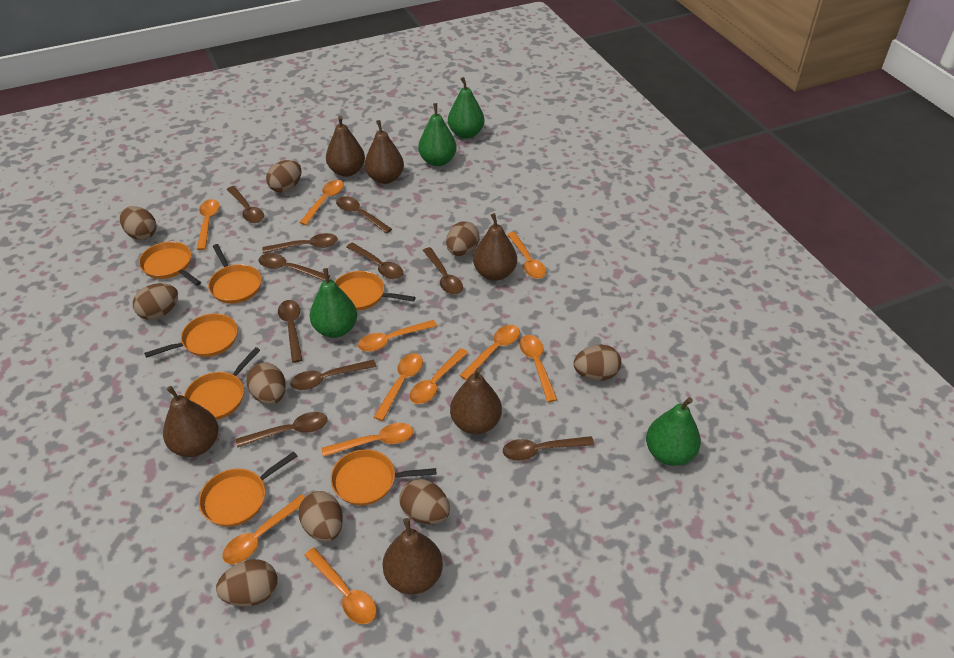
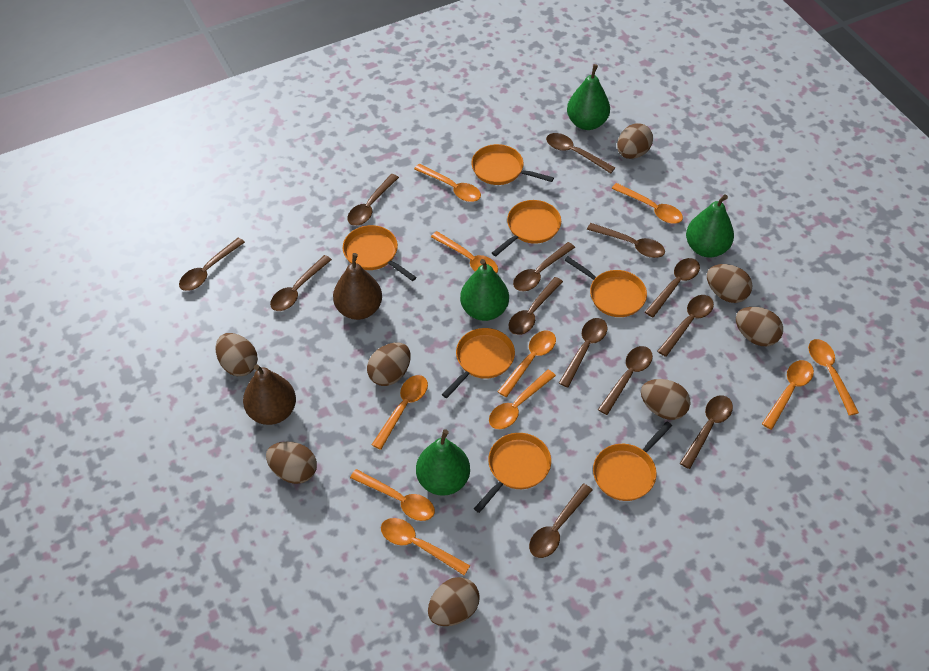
brown egg: [120,206,157,240] [133,283,178,320] [216,559,277,607] [247,363,286,405] [266,160,302,193] [298,491,343,542] [399,479,450,524] [446,221,480,256] [573,345,621,381] = 9 -> [216,333,258,376] [266,442,317,484] [367,343,411,386] [428,577,480,626] [617,123,653,159] [641,379,690,420] [707,264,752,303] [736,307,783,346] = 8
brown pear: [163,386,218,457] [326,116,365,177] [365,120,404,184] [383,518,443,594] [450,367,502,434] [473,213,517,281] = 6 -> [243,364,296,425] [333,253,382,320] = 2
brown spoon: [227,186,264,223] [236,412,327,448] [258,253,330,281] [263,233,338,253] [278,300,302,363] [290,360,376,390] [336,196,392,234] [346,243,403,279] [423,247,463,295] [503,436,594,461] = 10 -> [179,237,245,291] [270,255,332,311] [347,174,399,226] [509,277,563,335] [513,242,575,292] [529,484,593,558] [546,133,615,173] [559,318,608,388] [587,223,665,258] [598,346,653,415] [645,258,700,317] [658,295,714,357] [680,395,733,469] = 13
orange spoon: [197,199,220,250] [222,494,305,564] [299,180,344,225] [304,548,377,624] [321,423,413,457] [358,320,437,352] [374,353,423,421] [410,348,468,404] [459,325,520,381] [507,232,546,279] [519,335,557,402] = 11 -> [350,469,435,521] [372,375,428,450] [381,518,470,575] [414,164,481,202] [431,231,498,273] [489,370,556,429] [498,331,556,397] [611,183,683,224] [762,360,814,430] [808,339,859,416] = 10

